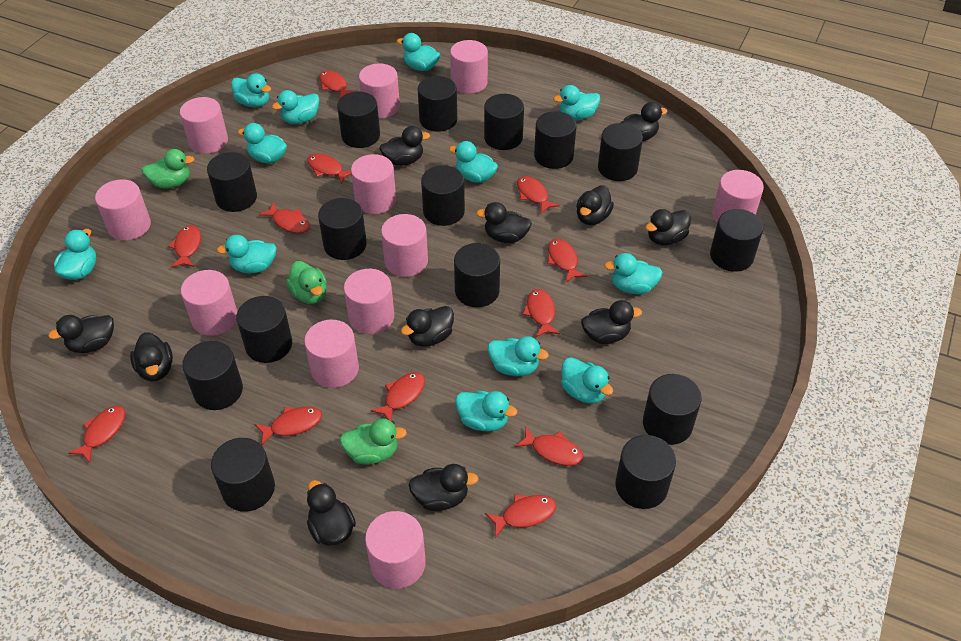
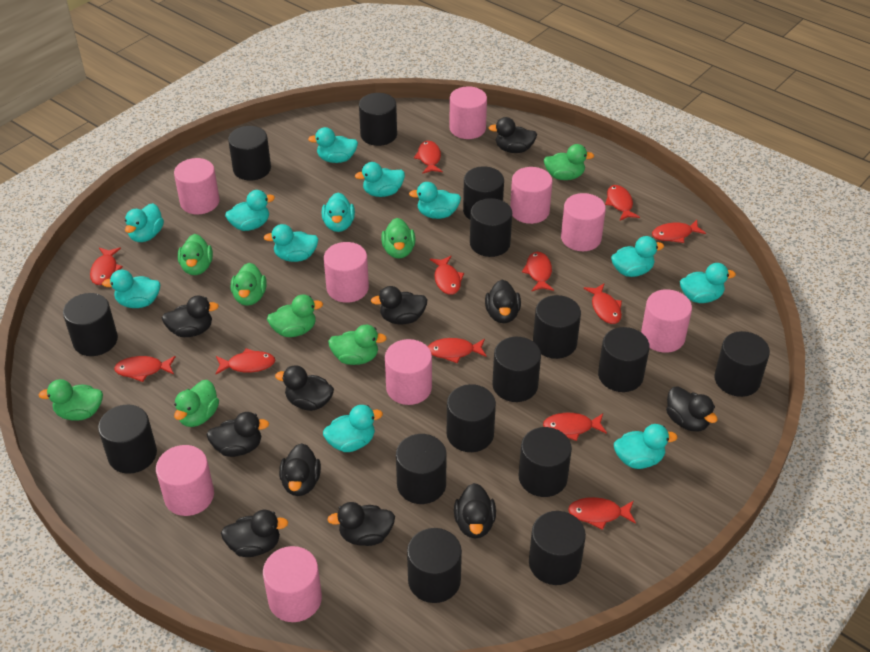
green duck: [142,149,194,188] [286,261,327,304] [339,419,407,465] = 3 -> [39,379,103,421] [174,380,219,427] [178,234,213,275] [231,263,267,306] [267,295,323,337] [328,325,387,365] [381,218,415,259] [544,144,594,180] = 8
pink cylinder: [95,179,151,241] [180,97,228,154] [181,270,237,336] [304,320,359,388] [344,269,394,334] [351,154,396,214] [359,63,400,118] [365,511,426,589] [381,214,428,277] [450,40,488,94] [712,170,764,223] = 11 -> [156,445,214,516] [174,158,220,214] [263,546,322,622] [324,242,369,303] [385,339,432,405] [449,87,487,139] [510,167,552,224] [561,193,606,251] [641,289,692,353] = 9

